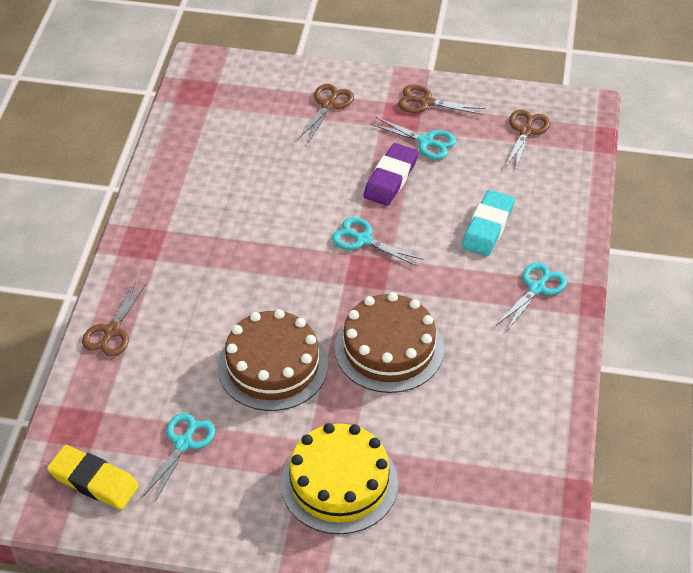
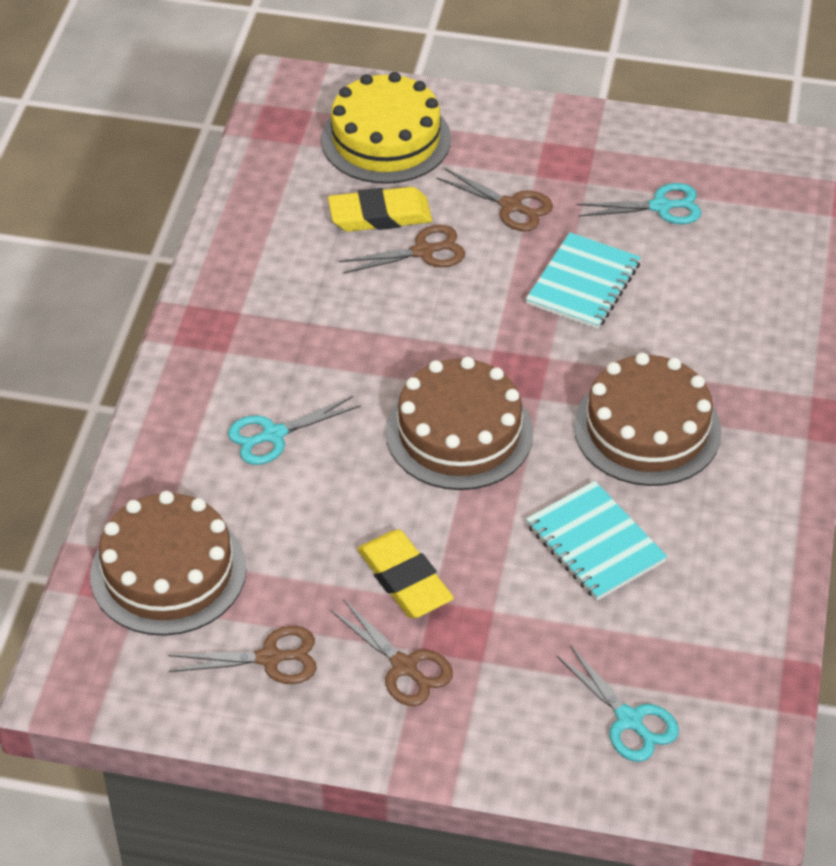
brown cake: [218,309,328,411] [335,292,444,393] = 2 -> [90,491,246,636] [386,357,533,490] [574,353,722,486] = 3
purple eraser: [363,143,418,206] = 1 -> none = 0
turquoise eraser: [462,190,515,256] = 1 -> none = 0
turquoise notebook: none = 0 -> [526,232,641,329] [526,481,667,601] = 2
turquoise scissors: [143,413,215,502] [332,217,423,267] [370,117,456,160] [496,262,567,332] = 4 -> [228,396,360,465] [556,645,679,762] [577,183,702,224] = 3
yellow eraser: [47,445,139,510] = 1 -> [328,187,432,232] [357,529,454,618] = 2

